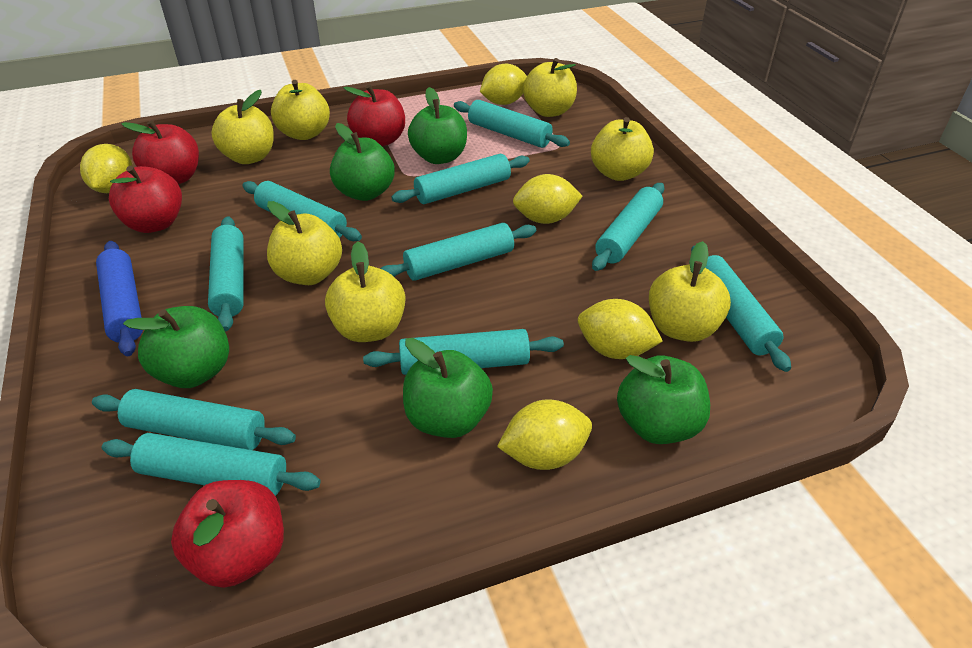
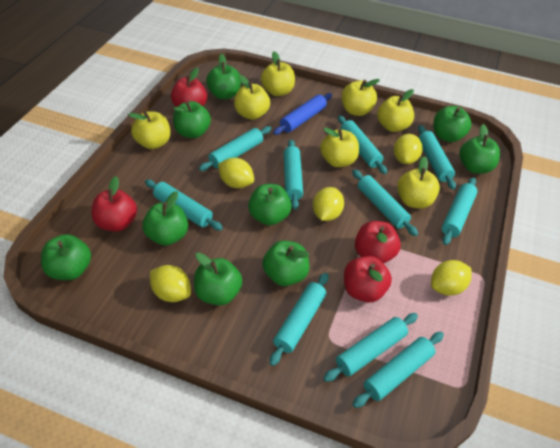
green apple: [123,306,229,388] [330,123,395,201] [403,338,493,438] [408,87,467,164] [617,355,710,444] = 5 -> [41,234,91,280] [142,191,188,246] [173,101,211,138] [194,252,243,306] [206,54,241,99] [248,184,292,225] [262,240,309,286] [434,106,472,142] [459,124,500,174] = 9

